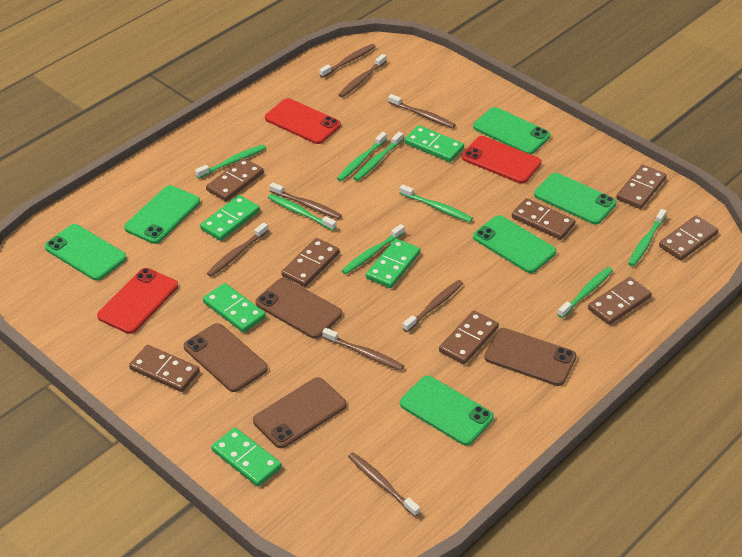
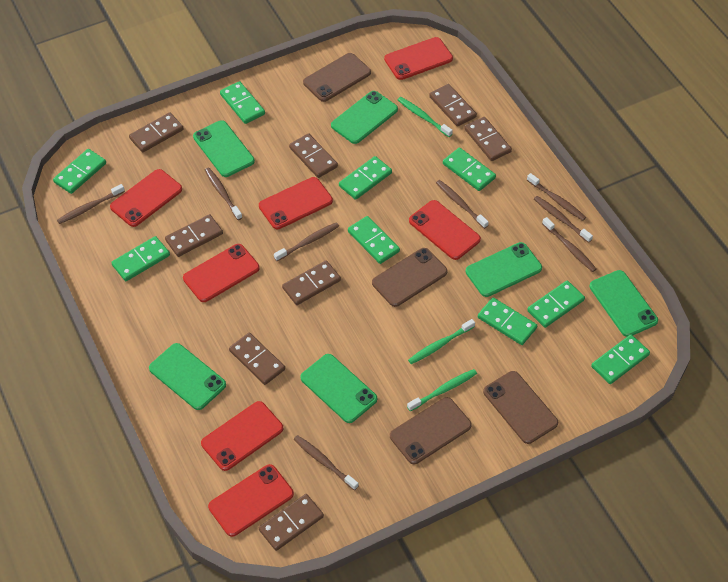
green domino: [200,195,260,241] [203,283,266,333] [211,427,282,487] [366,239,420,288] [404,125,464,162] = 5 -> [53,149,106,194] [111,236,170,281] [220,81,265,124] [339,156,392,200] [348,216,400,264] [443,148,496,191] [478,298,537,345] [527,281,585,328] [591,335,650,384] = 9
green toothbrush: [195,145,266,179] [268,194,336,231] [337,132,387,181] [341,224,405,274] [353,132,403,181] [399,184,473,222] [557,267,613,318] [628,209,667,267] = 8 -> [398,97,453,137] [407,369,477,411] [408,319,475,364] = 3
red phone: [97,268,178,334] [265,98,341,144] [462,136,542,184] = 3 -> [110,169,182,227] [183,244,260,302] [201,401,283,471] [208,464,294,537] [259,177,333,229] [384,37,453,80] [409,200,481,260] = 7

